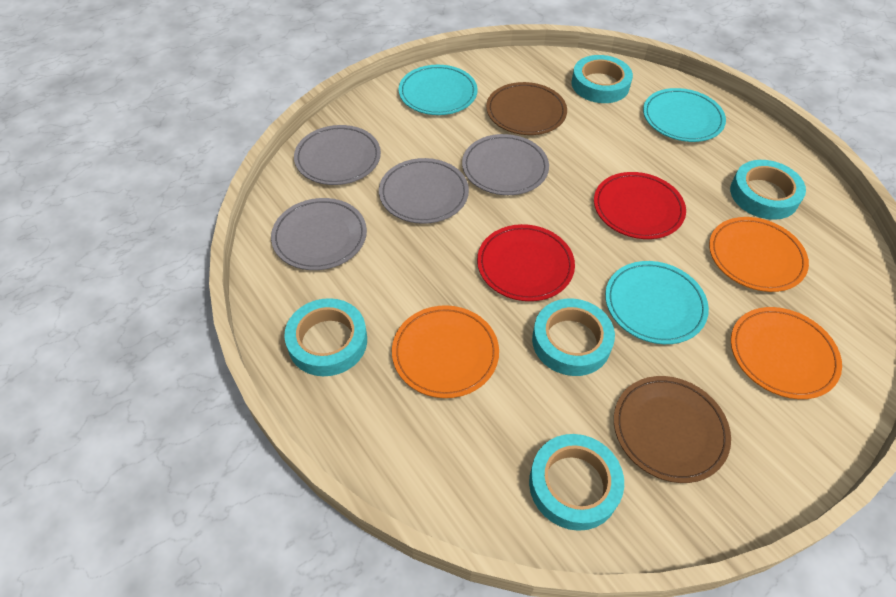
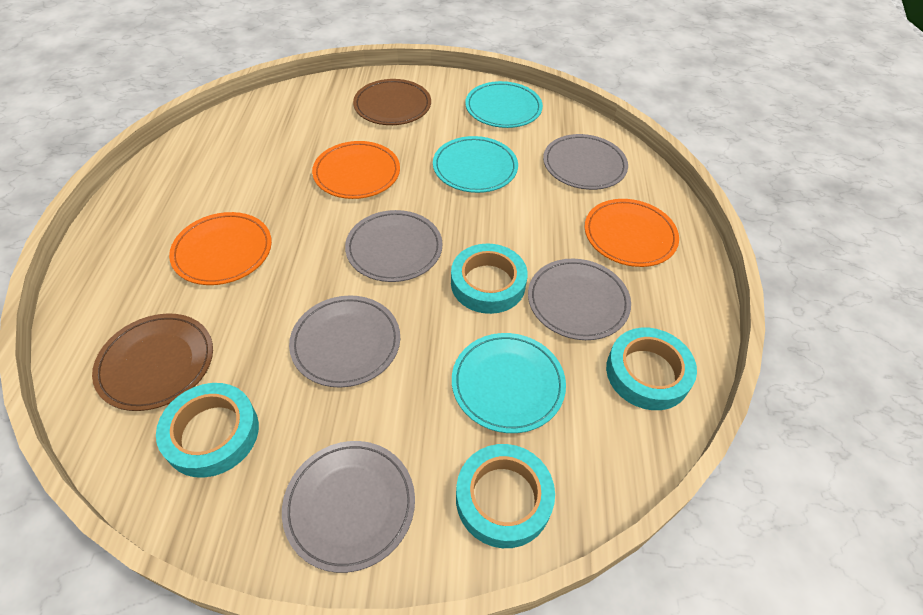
grey plate: [271,198,367,270] [294,125,381,185] [379,158,469,224] [462,134,549,195] = 4 -> [282,441,415,573] [289,295,400,388] [345,210,442,282] [528,259,631,340] [543,134,628,190] = 5
red plate: [477,224,575,301] [594,172,686,239] = 2 -> none = 0
turquoise tape: [284,298,367,376] [529,434,624,531] [532,299,615,376] [571,55,633,103] [730,160,806,220] = 5 -> [156,383,259,478] [451,244,528,314] [456,444,555,548] [606,328,697,410] = 4

